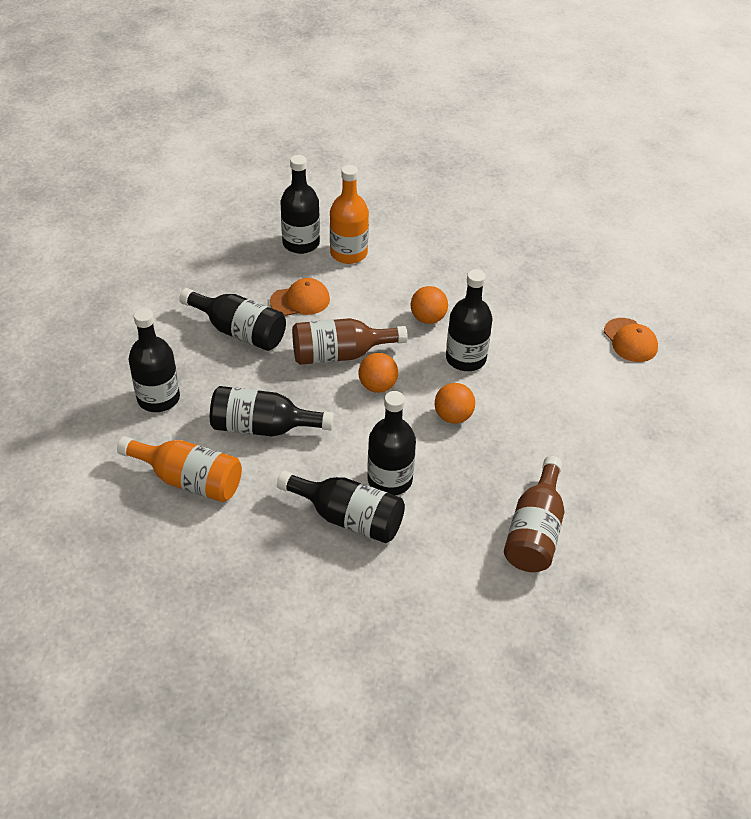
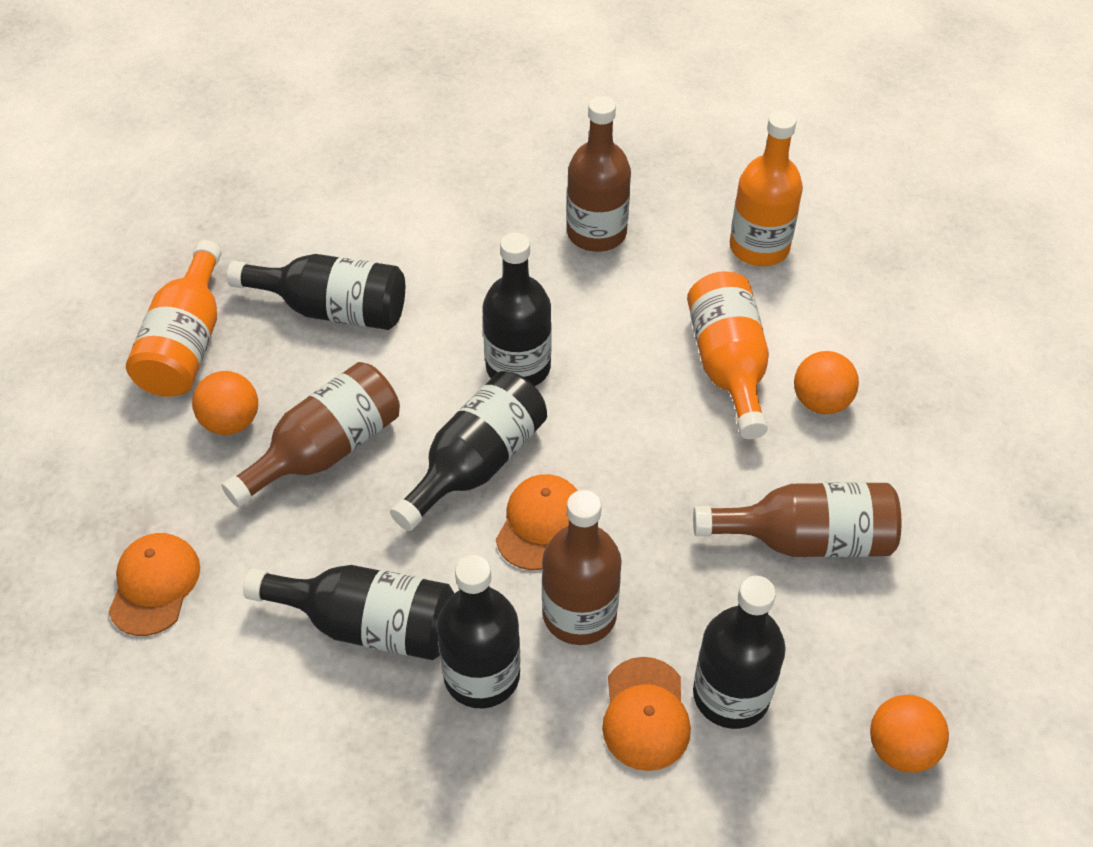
black bottle: [128,308,180,412] [179,288,286,351] [210,386,334,436] [277,471,405,543] [280,155,320,254] [367,391,416,496] [446,269,492,371] = 7 -> [227,254,405,330] [243,565,454,660] [390,371,547,531] [437,555,520,708] [482,233,552,386] [693,576,786,729] = 6
brown bottle: [292,318,408,365] [504,456,564,572] = 2 -> [221,362,400,507] [542,490,622,645] [567,96,631,252] [693,482,901,557] = 4
orange bottle: [117,436,242,502] [330,165,369,264] = 2 -> [126,240,221,397] [687,271,769,439] [730,111,803,266] = 3
orange cap: [270,278,330,316] [604,318,658,362] = 2 -> [108,533,200,636] [496,474,578,570] [602,657,691,771] = 3

